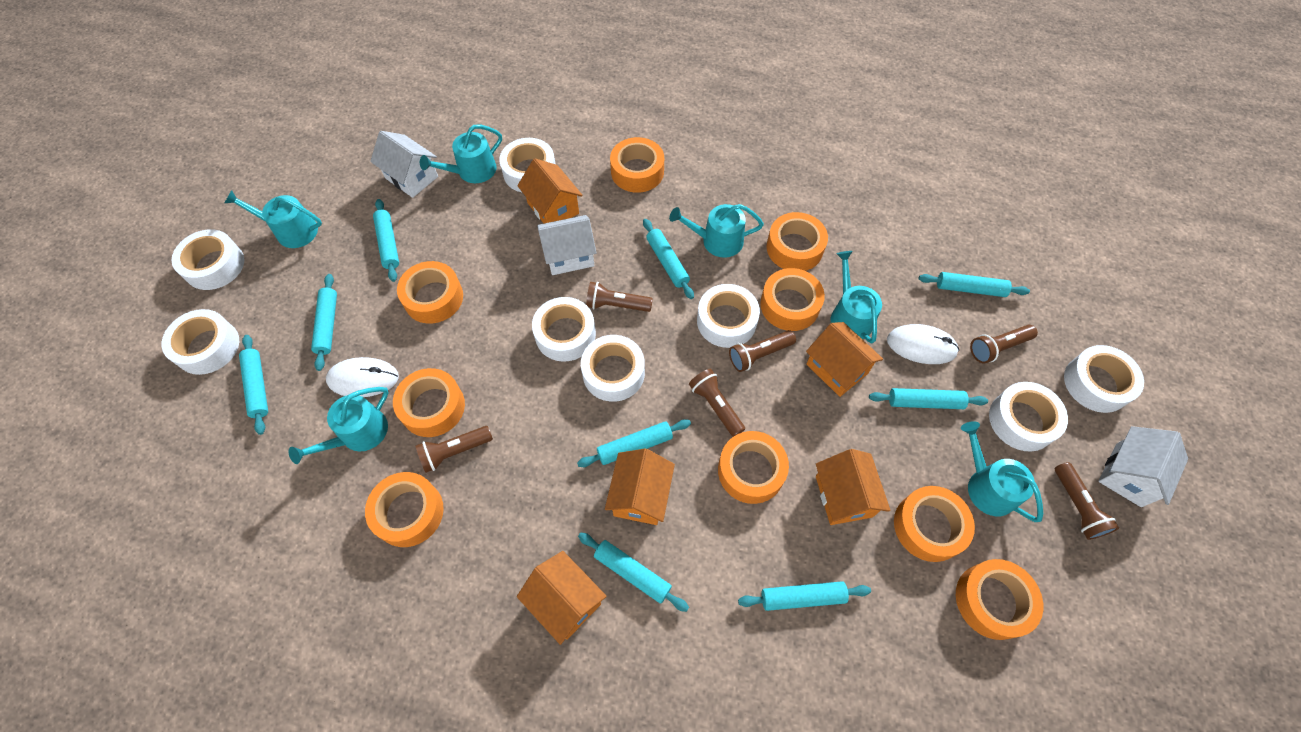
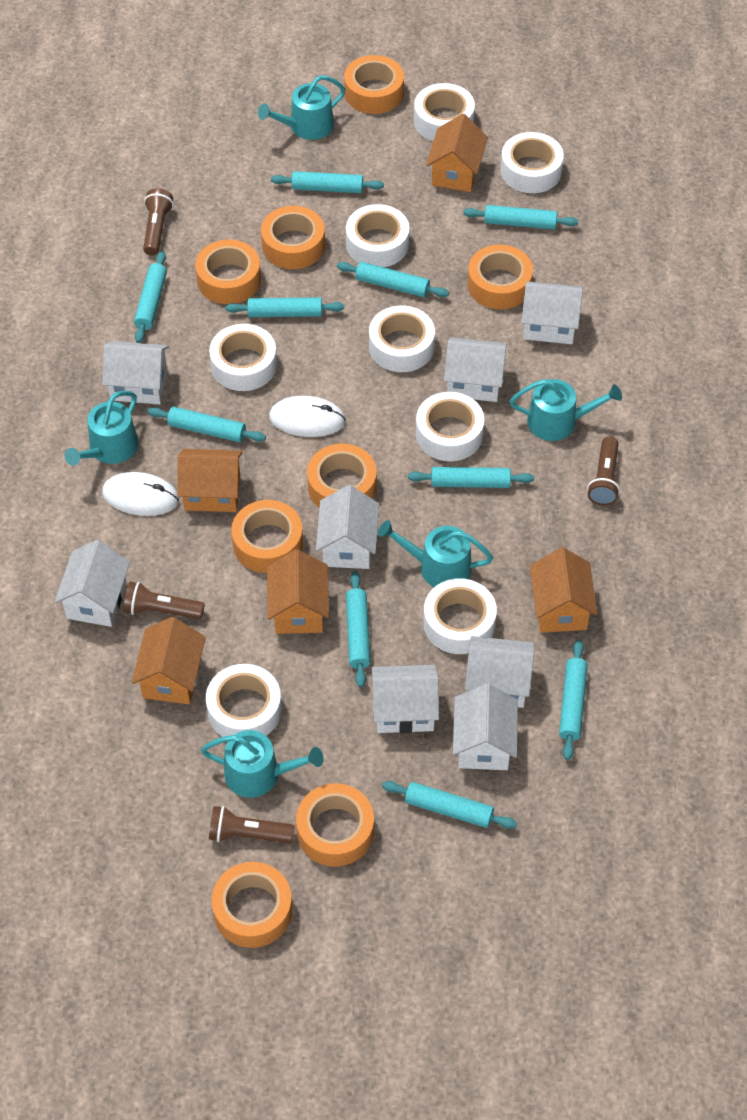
brown flashlight: [415,426,493,473] [586,282,653,312] [689,369,745,437] [729,330,796,372] [970,325,1038,364] [1055,462,1119,540] = 6 -> [124,581,205,619] [143,188,173,255] [209,806,295,843] [587,436,620,506] = 4
orange tape: [365,472,444,547] [393,368,465,437] [397,261,463,324] [610,137,664,193] [718,431,789,504] [760,268,825,331] [767,212,828,271] [894,486,975,562] [956,559,1043,640] = 9 -> [195,240,261,304] [212,862,292,948] [231,500,303,573] [261,206,325,269] [296,784,374,867] [307,443,377,508] [344,55,404,114] [467,245,533,309] = 8
turquoise rolling pin: [239,335,268,435] [311,274,337,371] [373,199,399,282] [577,419,691,467] [578,533,689,612] [643,219,694,299] [738,581,871,611] [869,388,988,409] [919,272,1030,297] = 9 -> [134,251,167,343] [147,407,266,442] [225,298,344,317] [271,171,384,193] [337,262,449,297] [346,571,370,687] [382,781,517,829] [408,467,534,488] [463,205,578,229] [559,640,588,760] = 10
turquoise watering can: [225,190,322,248] [288,387,389,464] [420,125,502,183] [669,204,764,258] [831,251,882,344] [961,421,1043,522] = 6 -> [65,391,138,466] [201,730,324,798] [258,75,345,140] [378,520,493,587] [510,379,622,441] = 5
white house: [370,131,438,198] [537,215,597,275] [1098,426,1188,507] = 3 -> [55,540,130,627] [102,341,169,404] [316,485,379,569] [371,665,439,733] [444,337,507,402] [453,683,518,770] [465,636,534,708] [521,281,583,344] = 8

